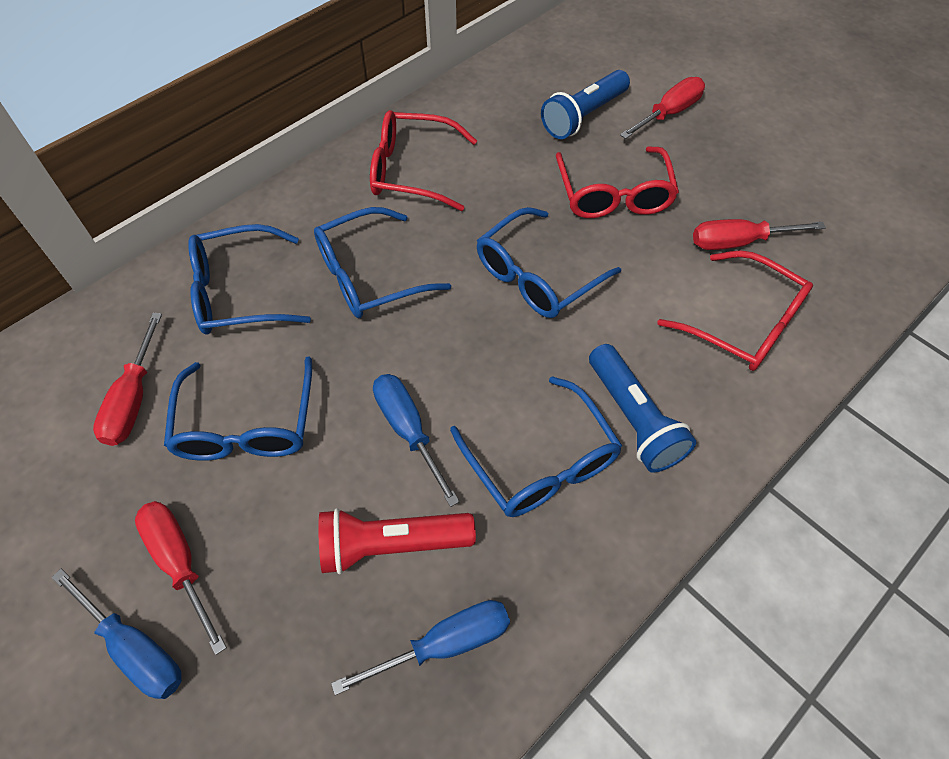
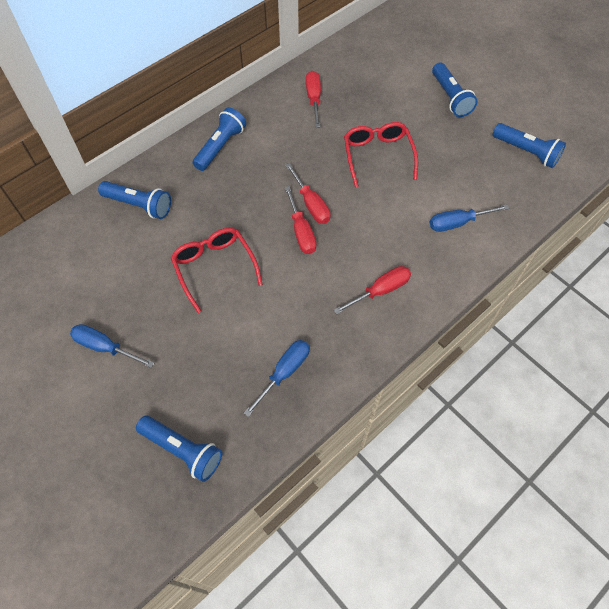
blue flashlight: [541,70,630,139] [589,344,697,473] = 2 -> [98,181,171,219] [136,416,222,482] [192,107,246,171] [432,63,478,117] [493,123,566,168] = 5
blue glasses: [164,356,312,461] [188,224,311,335] [314,207,451,318] [450,376,622,517] [477,207,621,318] = 5 -> none = 0
red flashlight: [318,508,476,574] = 1 -> none = 0
red glasses: [370,110,477,211] [556,146,679,218] [657,250,813,371] = 3 -> [171,228,263,313] [344,122,418,188] = 2

